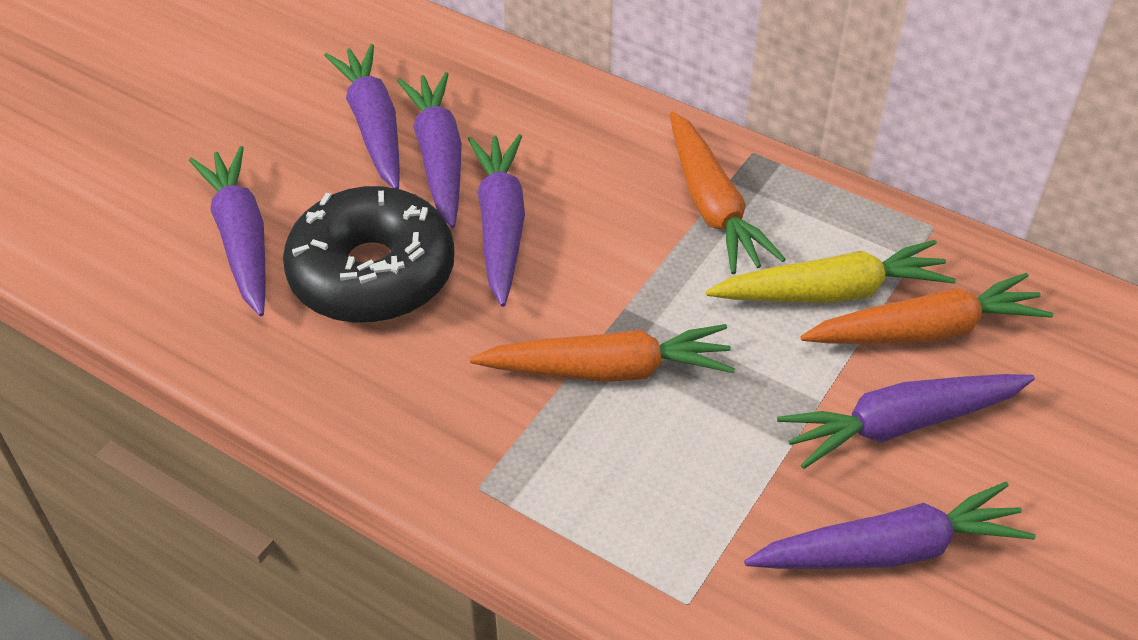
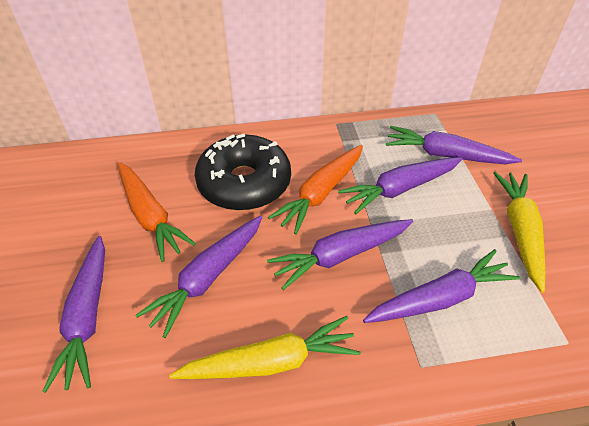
orange carrot: [470,324,735,382] [670,111,786,274] [800,273,1053,344] = 3 -> [118,163,196,262] [268,145,363,235] = 2
yellow carrot: [705,240,956,303] = 1 -> [169,316,360,379] [493,172,546,292] = 2

